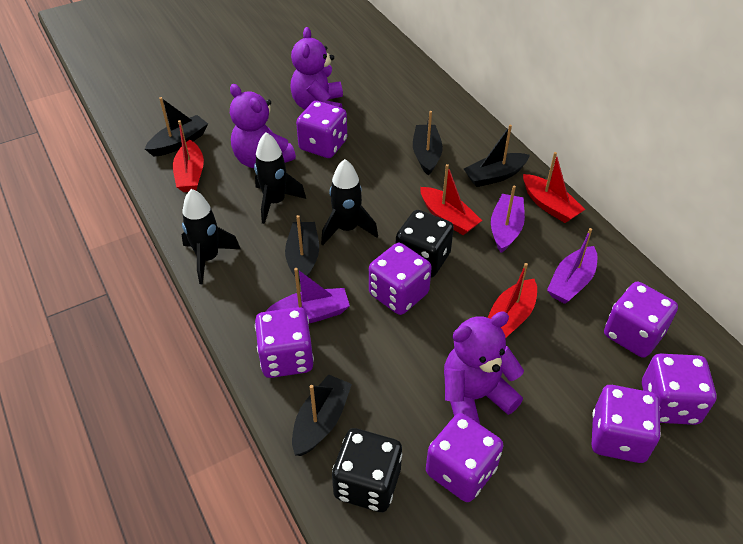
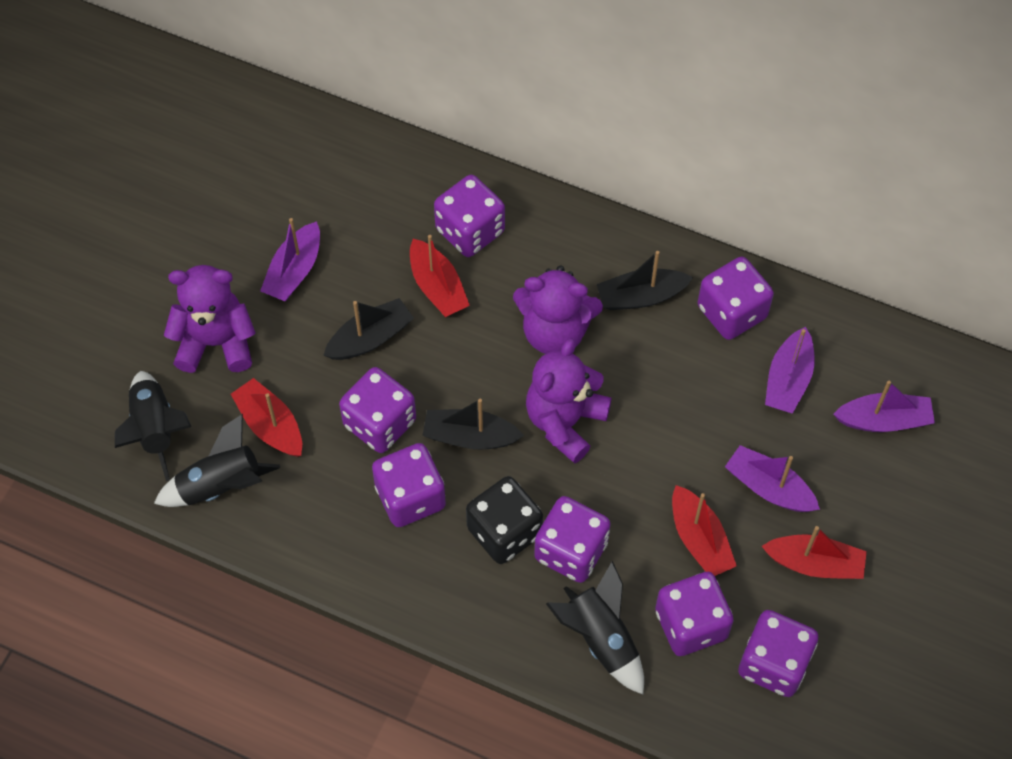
black boat: [145,97,208,157] [285,215,319,282] [292,374,352,456] [413,111,443,176] [464,125,530,187] = 5 -> [323,298,414,360] [422,399,524,449] [597,251,693,310] = 3
black dice: [332,428,402,512] [396,210,454,277] = 2 -> [466,476,543,564] = 1
purple boat: [265,268,350,323] [491,186,525,253] [547,228,597,304] = 3 -> [260,218,320,301] [725,445,820,512] [765,327,815,414] [833,381,935,432] = 4

